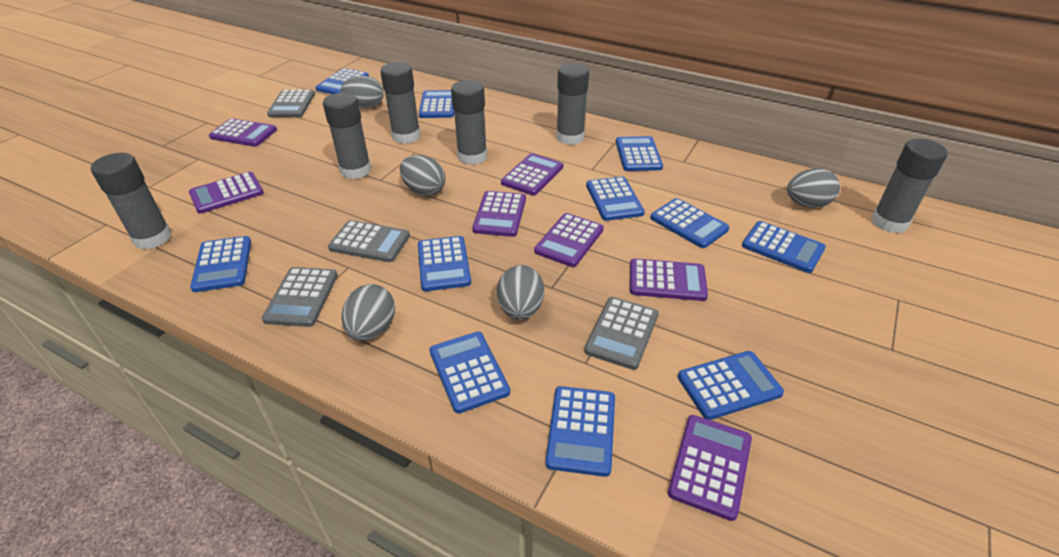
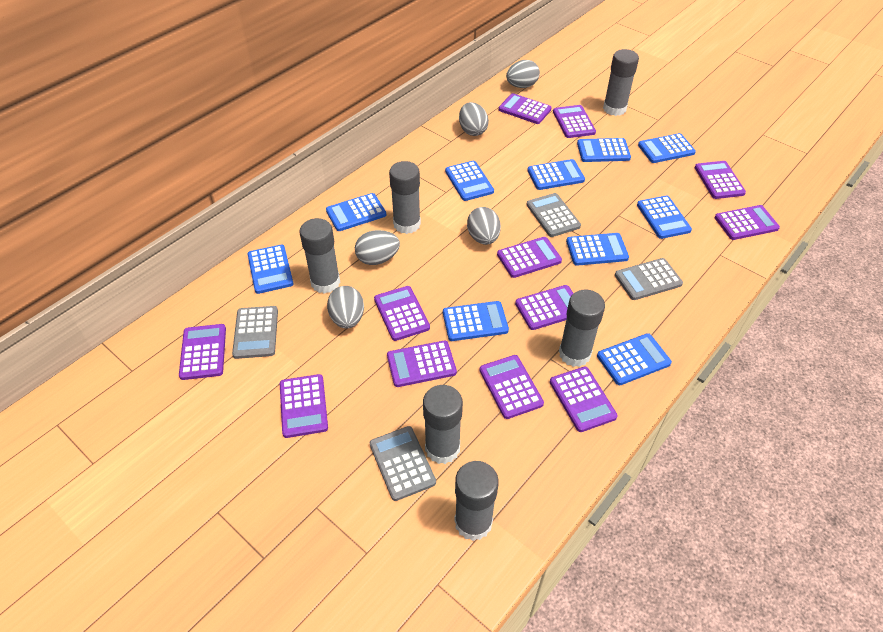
blue calculator: [190,236,251,292] [315,68,369,94] [418,236,471,291] [419,90,454,118] [430,332,510,414] [545,386,615,477] [586,177,645,221] [616,136,663,171] [650,198,729,248] [678,351,784,420] [742,221,826,273] = 11 -> [247,245,294,294] [326,193,386,231] [443,301,509,341] [445,161,494,201] [527,159,585,190] [566,233,629,266] [577,138,631,162] [597,333,672,385] [637,196,692,239] [638,133,696,163] = 10
purple calculator: [189,172,264,214] [209,118,277,147] [472,191,526,237] [501,153,563,196] [534,213,604,267] [630,258,708,301] [668,415,752,521] = 7 -> [179,324,226,380] [280,374,328,438] [374,286,430,341] [387,341,457,387] [480,355,544,419] [497,237,562,278] [499,93,552,124] [515,285,574,330] [550,366,618,432] [553,105,596,138] [695,161,746,199] [715,205,780,240] = 12

